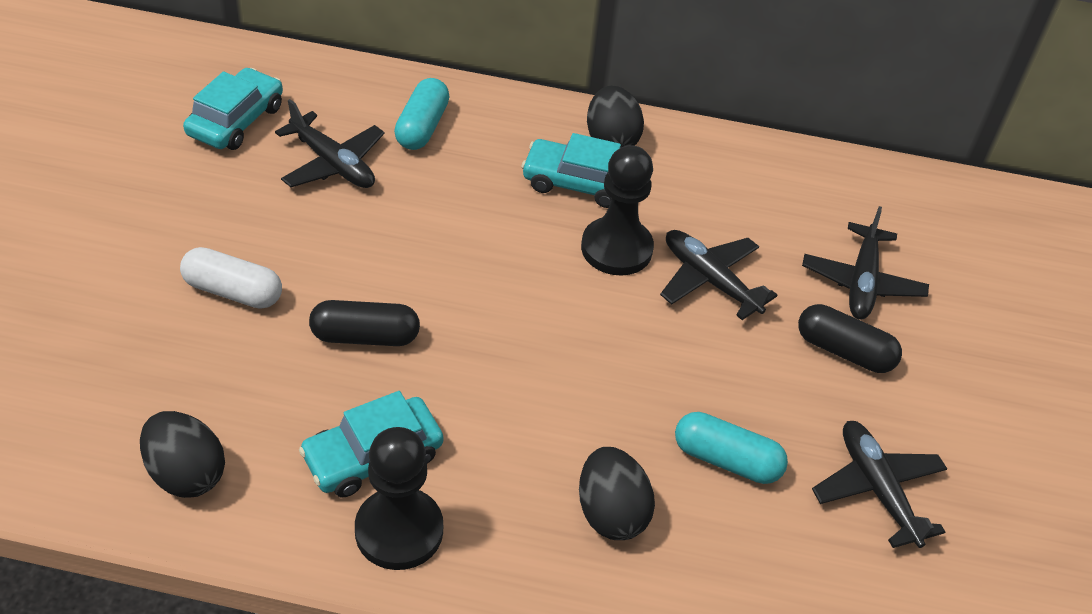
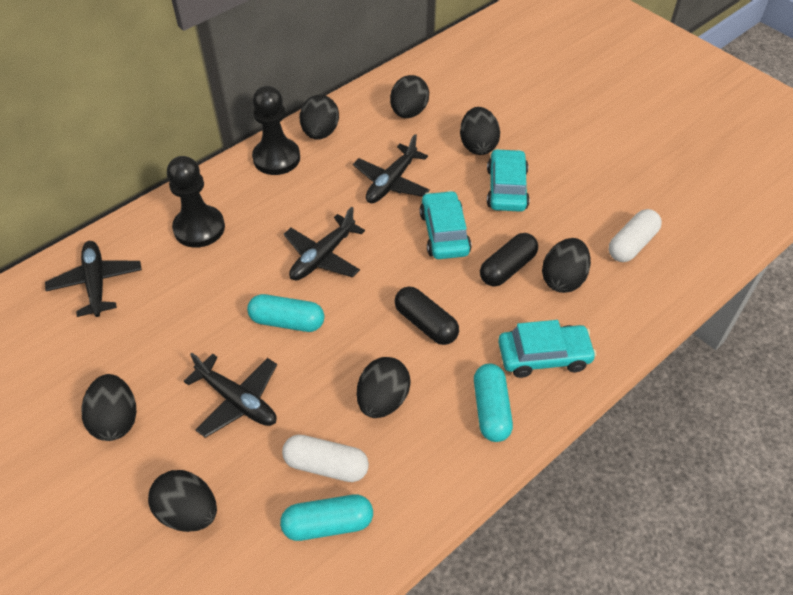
black egg: [140,411,225,498] [579,447,655,540] [587,86,644,148] = 3 -> [82,374,136,441] [148,470,217,532] [300,95,339,140] [357,357,411,418] [390,75,429,118] [460,107,500,155] [542,238,591,293] = 7
turquoise capsule: [394,78,450,150] [675,412,788,484] = 2 -> [247,294,324,332] [280,495,373,541] [474,364,513,442] = 3
white capsule: [180,247,282,309] = 1 -> [282,435,369,482] [608,209,662,262] = 2

